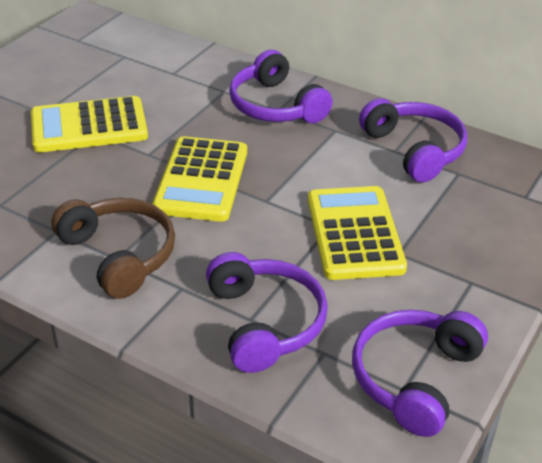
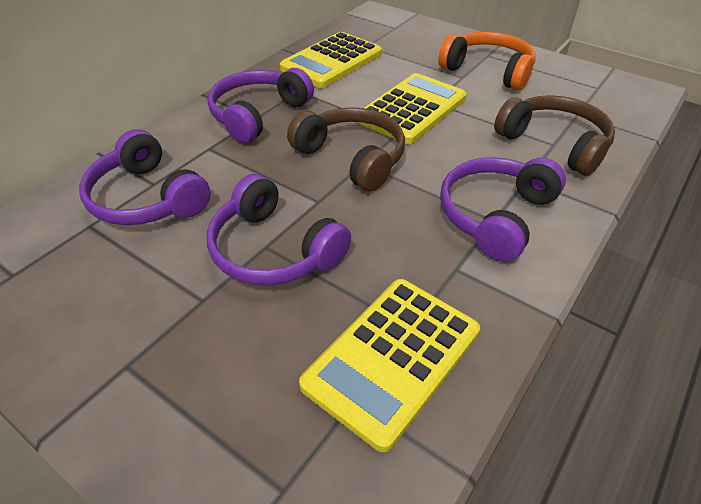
brown headphones: [51,198,175,299] = 1 -> [287,107,405,192] [494,95,615,176] = 2
orange headphones: none = 0 -> [438,32,536,91] = 1

